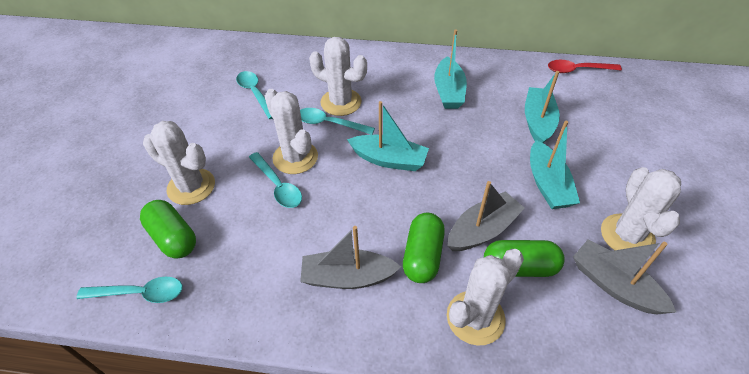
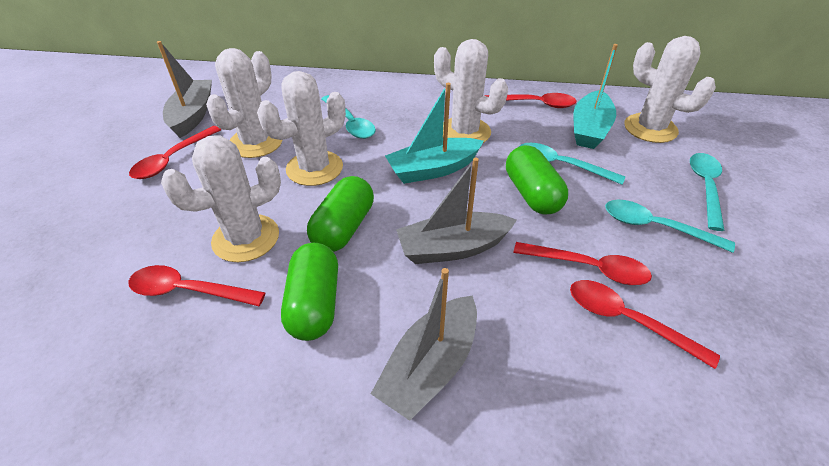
red spoon: [548,60,622,73] = 1 -> [128,265,266,306] [129,126,221,179] [484,93,576,108] [513,242,652,285] [570,280,720,369] = 5
turquoise boat: [347,101,429,171] [434,30,467,109] [525,71,560,143] [530,121,580,209] = 4 -> [385,83,484,184] [573,44,618,149] = 2

